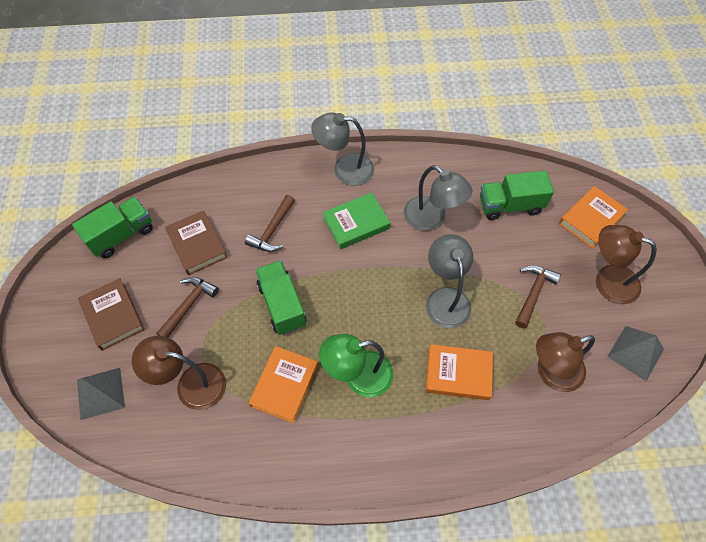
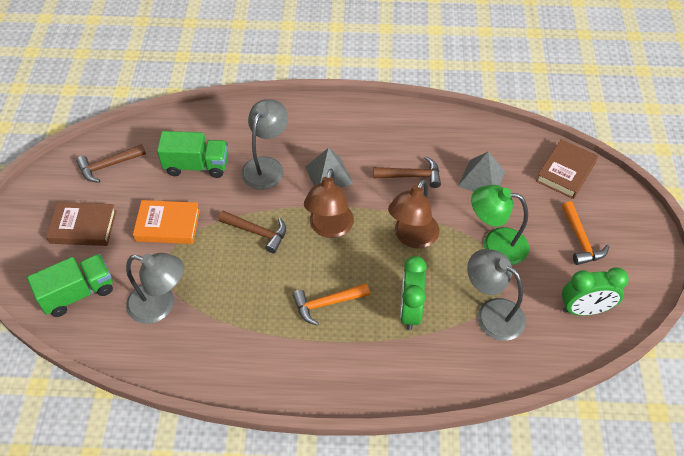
brown lamp: [132,336,226,410] [536,332,595,392] [596,225,657,304] = 3 -> [304,169,354,238] [388,179,439,248] = 2
green book: [323,192,390,249] = 1 -> none = 0
green clock: none = 0 -> [400,256,427,330] [562,267,629,316] = 2
green truck: [72,197,153,258] [255,260,306,335] [480,171,554,220] = 3 -> [27,254,113,317] [157,131,228,178] = 2
orange book: [249,346,318,424] [426,344,493,400] [559,186,628,248] = 3 -> [133,200,200,244] = 1
orange hammer: none = 0 -> [292,283,370,326] [562,201,610,265] = 2

